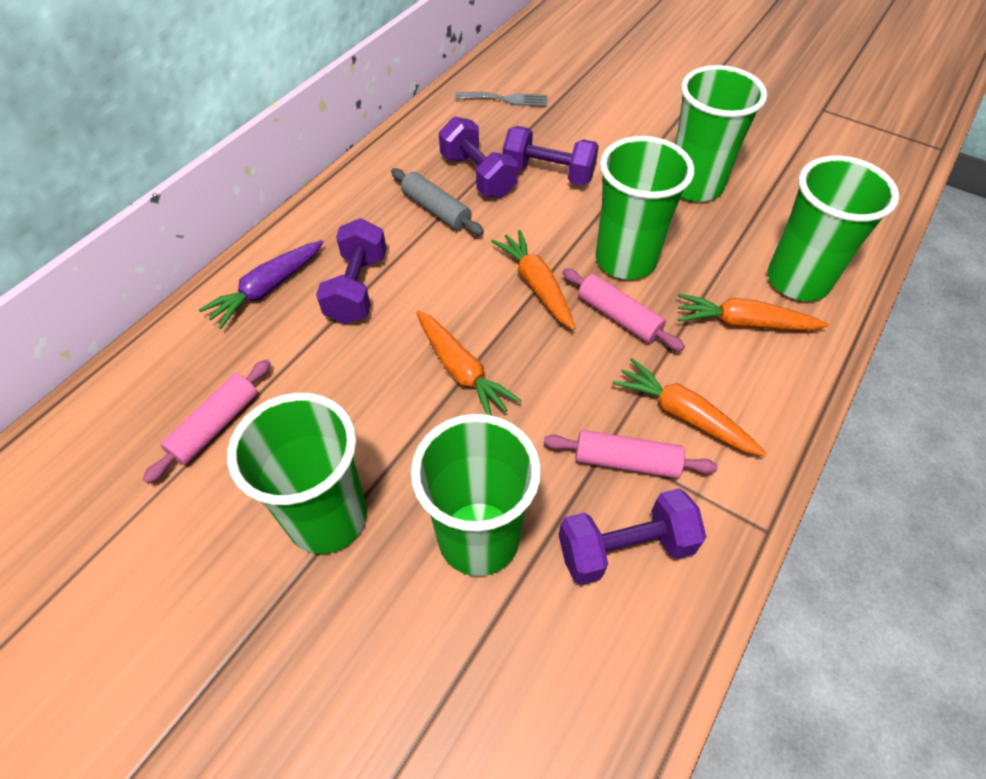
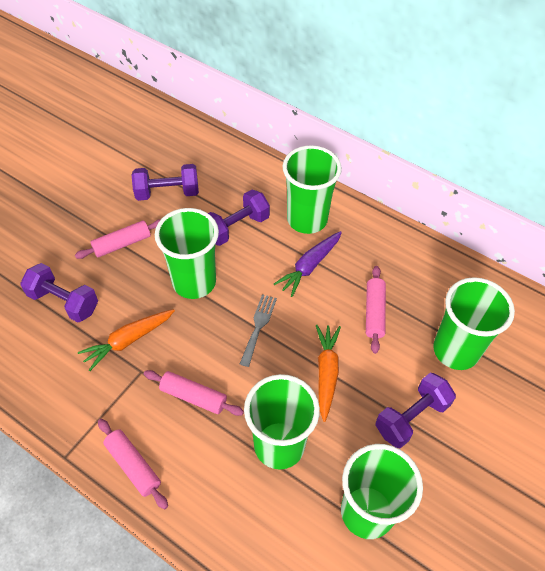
grey rolling pin: [391,168,484,235] = 1 -> none = 0
orange carrot: [416,311,521,415] [491,230,576,330] [612,358,767,457] [678,293,829,331] = 4 -> [78,309,175,371] [316,325,341,422] = 2
pink rolling pin: [143,360,271,484] [544,430,718,478] [562,269,685,351] = 3 -> [75,219,161,259] [98,419,168,509] [144,370,244,416] [366,266,386,354] = 4

